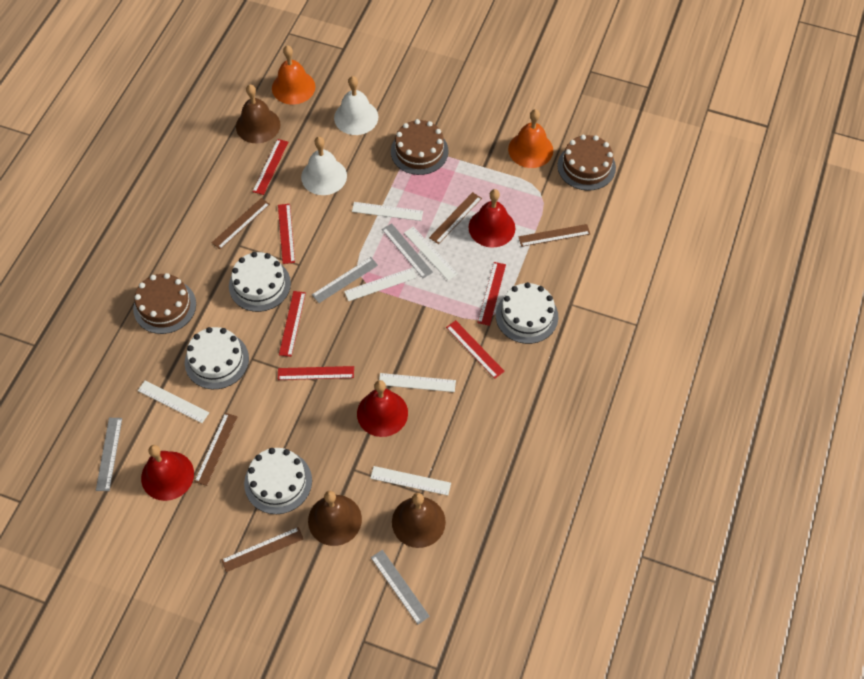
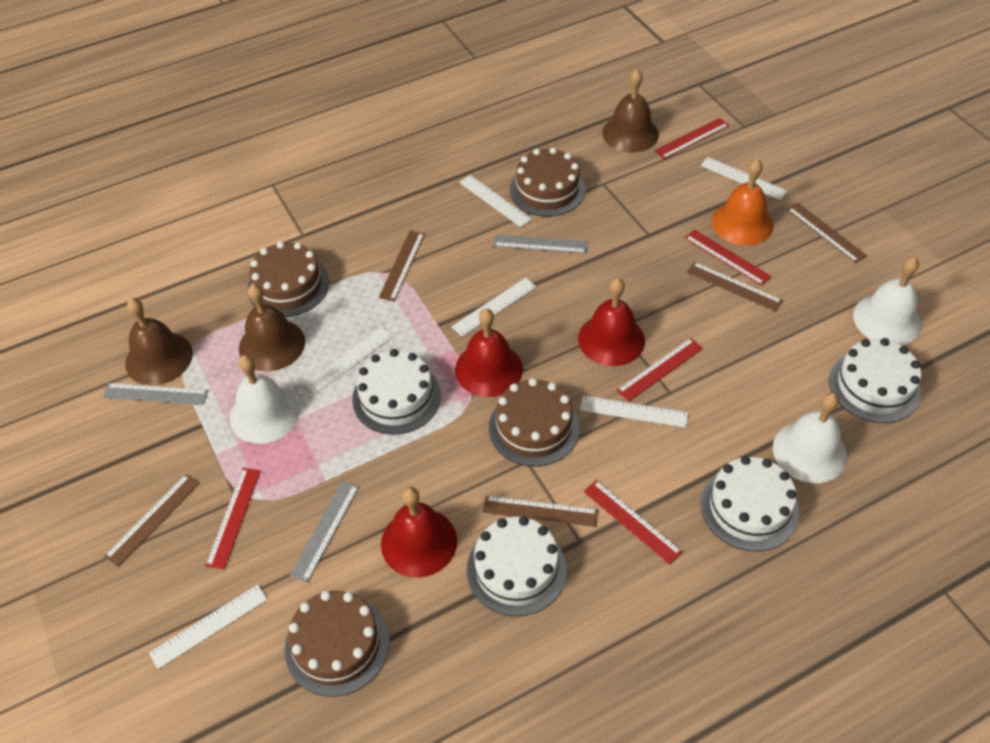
brown cake: [133,273,196,334] [391,119,449,175] [557,135,616,191] = 3 -> [248,241,329,317] [285,591,389,697] [489,378,580,467] [510,147,585,217] = 4
grey ruler: [96,418,122,491] [312,257,378,303] [371,550,430,624] [382,223,433,278] = 4 -> [103,383,208,405] [290,481,359,582] [493,234,587,253] = 3
orange bell: [272,45,316,105] [508,109,553,168] = 2 -> [712,159,774,245] = 1
red ruler: [253,139,288,195] [278,204,295,264] [278,366,354,380] [279,291,306,357] [446,320,505,379] [477,262,506,326] = 6 -> [205,468,261,570] [583,480,683,565] [616,338,703,402] [654,118,729,159] [685,229,771,286] = 5
white bell: [301,137,347,195] [334,76,378,135] = 2 -> [230,355,300,444] [773,393,847,483] [853,257,921,345] = 3

